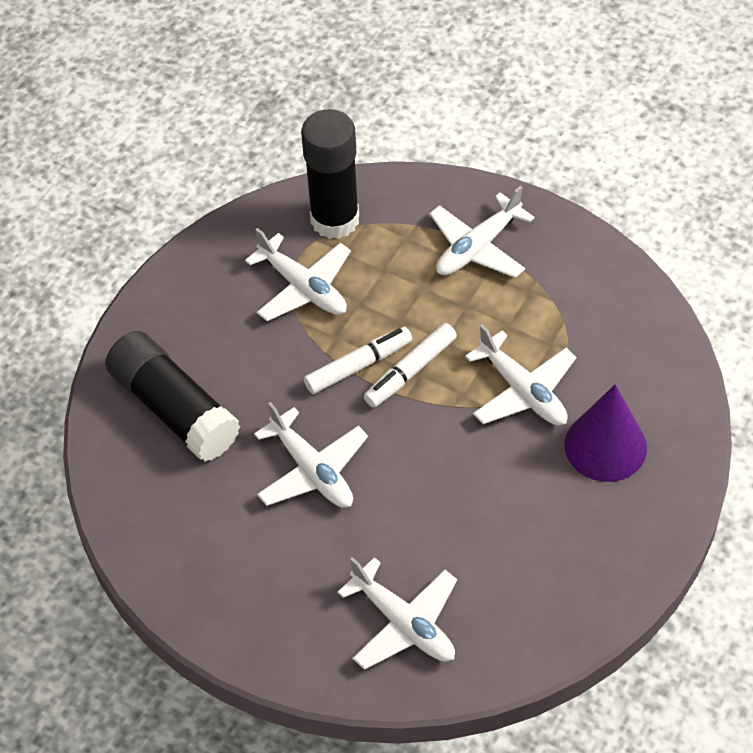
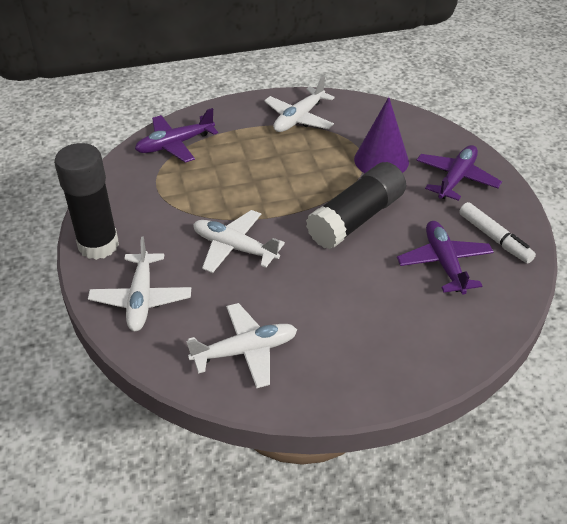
purple plane: none = 0 -> [135,108,218,163] [397,221,494,295] [416,145,502,201] = 3
white marker: [304,327,412,394] [364,323,457,408] = 2 -> [459,202,536,263] = 1
white plane: [245,228,351,321] [254,402,368,508] [337,557,457,670] [429,186,535,278] [465,324,576,426] = 5 -> [88,237,191,331] [186,303,297,388] [193,210,285,273] [264,76,335,132] = 4

